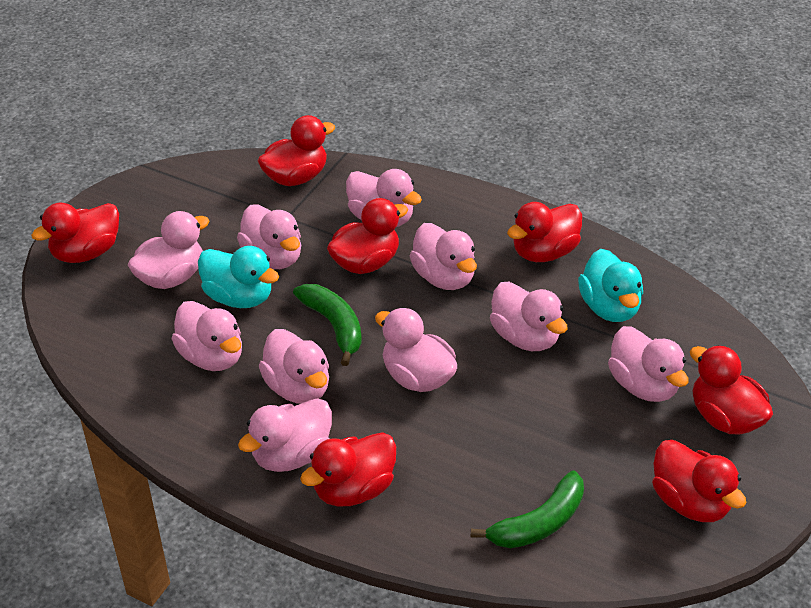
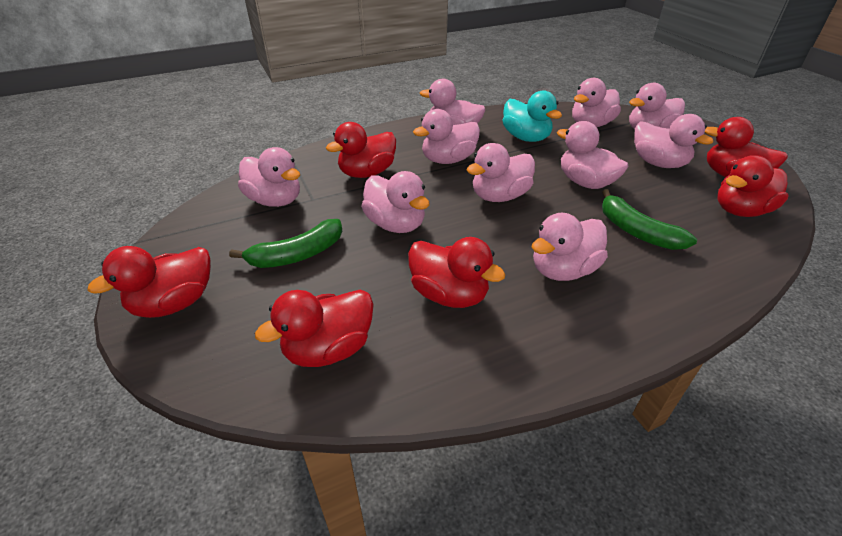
red duck: [31,202,119,263] [258,115,335,186] [300,432,396,506] [327,198,408,274] [507,202,582,262] [652,440,746,522] [690,345,773,435] = 7 -> [87,246,211,318] [255,290,374,367] [326,122,396,178] [408,237,506,308] [705,117,788,177] [717,155,789,217] = 6
turquoise duck: [198,246,279,308] [578,249,643,322] = 2 -> [503,90,562,142] = 1

